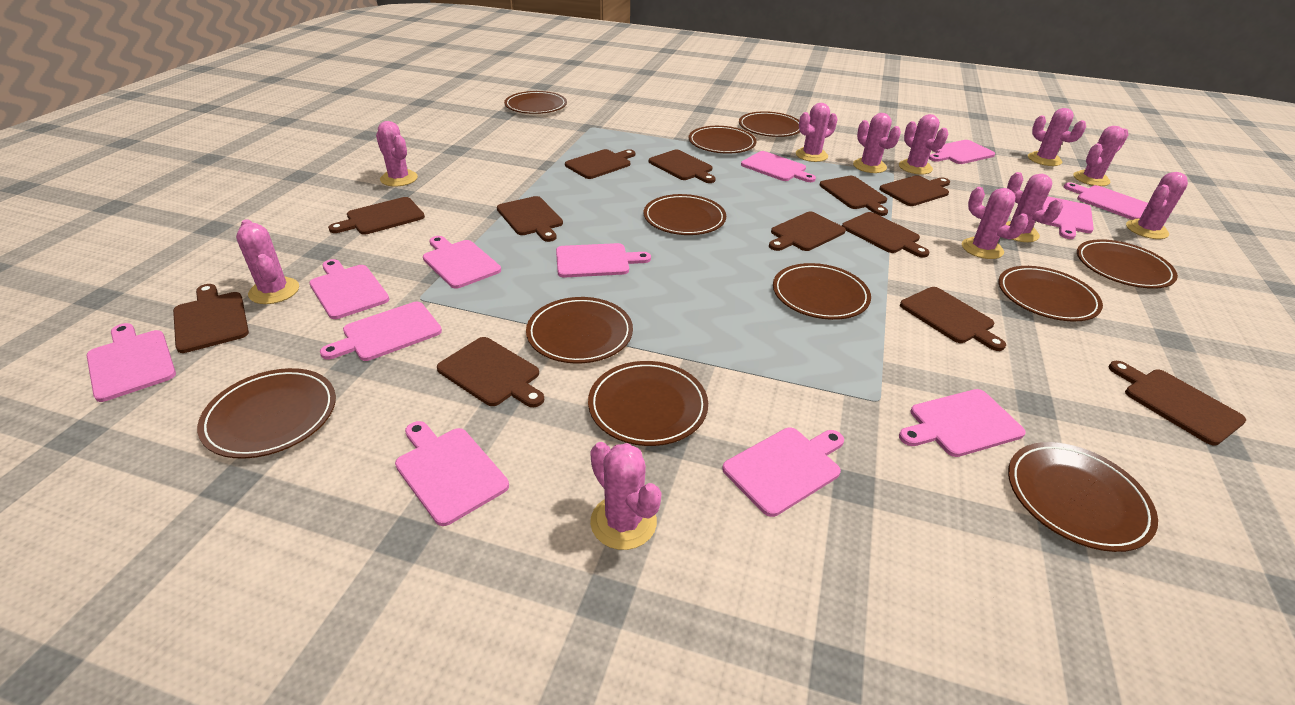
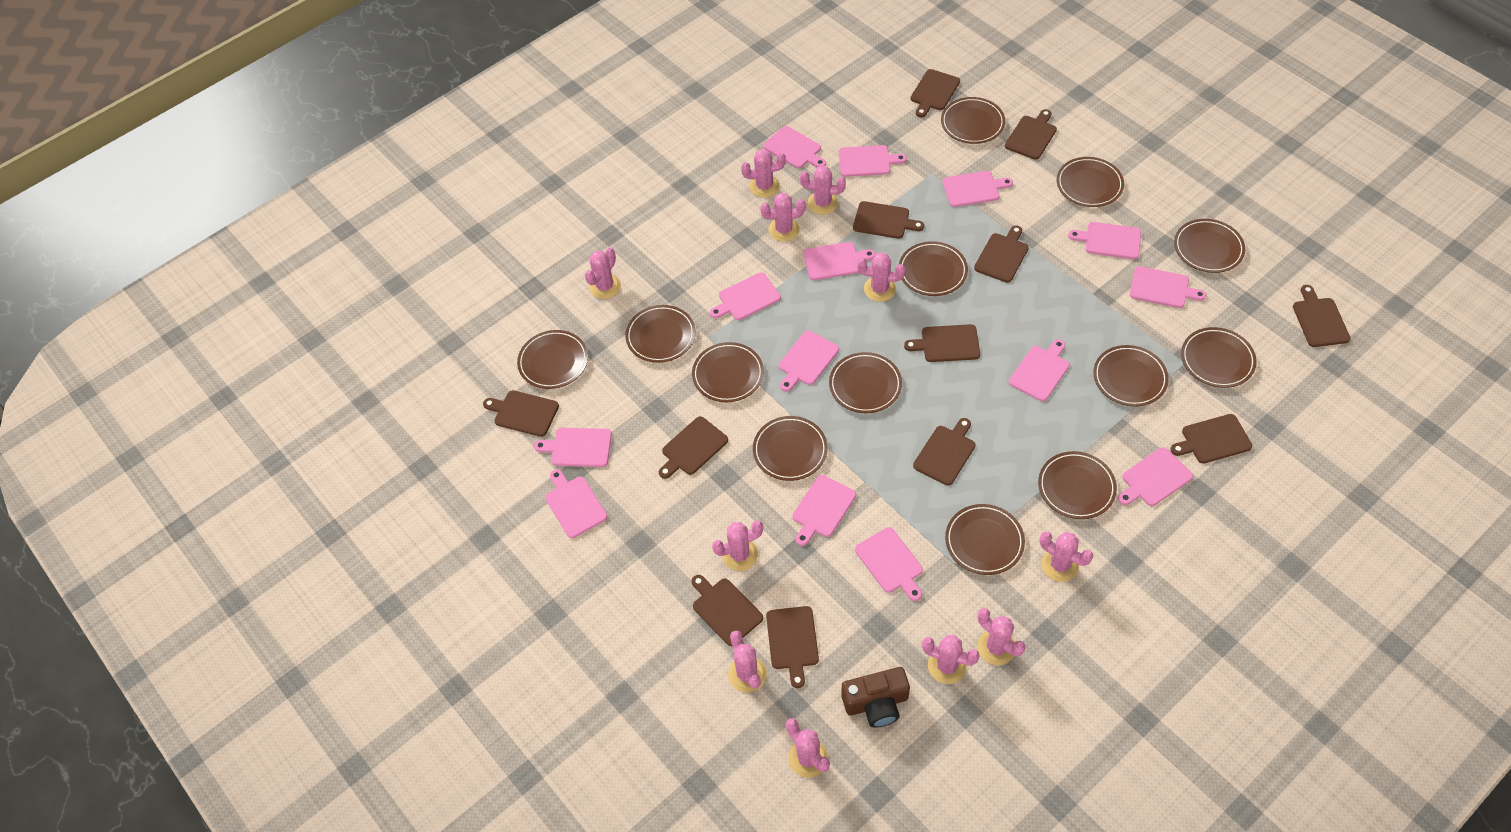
brown camera: none = 0 -> [841,667,910,728] = 1
brown plate: [197,368,336,459] [504,91,567,114] [526,297,633,363] [588,361,708,446] [644,194,726,235] [689,126,756,154] [739,111,800,137] [773,263,871,320] [998,266,1103,321] [1008,442,1158,552] [1077,239,1178,289] = 11 -> [517,330,588,389] [625,305,696,363] [692,342,764,402] [753,416,828,481] [829,352,902,413] [899,241,968,296] [941,97,1005,144] [945,504,1025,575] [1038,451,1117,519] [1057,157,1124,207] [1093,345,1169,407] [1174,219,1245,273] [1181,327,1257,388] = 13
pink cutting board: [86,323,176,402] [309,259,389,319] [320,302,442,361] [395,421,509,526] [423,236,501,288] [556,243,651,277] [722,427,844,517] [741,151,816,182] [899,389,1026,457] [929,140,995,164] [1042,196,1094,239] [1064,182,1148,220] = 12 -> [534,428,612,467] [545,469,607,538] [710,272,781,320] [763,126,826,168] [779,331,839,392] [792,475,856,546] [803,242,875,280] [839,145,907,177] [855,527,923,601] [942,171,1013,207] [1009,339,1070,401] [1068,222,1141,259] [1118,447,1193,506] [1130,266,1206,308] = 14

